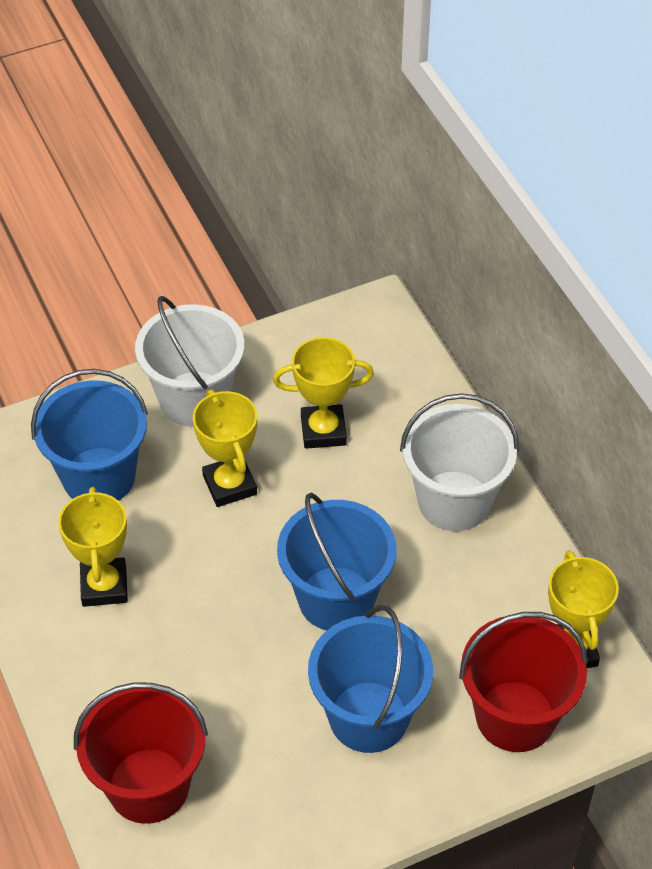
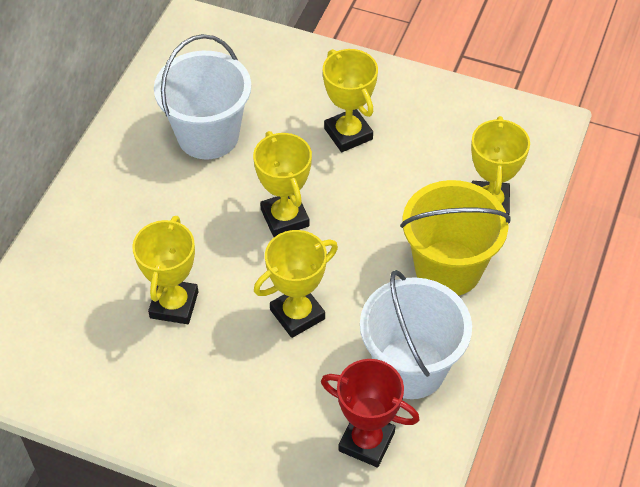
blue bucket: [31,369,148,501] [277,493,396,630] [308,605,433,753] = 3 -> none = 0
red bucket: [74,683,208,824] [459,612,588,752] = 2 -> none = 0
red trophy: none = 0 -> [321,359,420,467] = 1
yellow bucket: none = 0 -> [400,180,511,296] = 1
yellow trophy: [58,487,128,607] [193,389,257,507] [273,337,374,449] [548,551,619,668] = 4 -> [132,216,198,324] [253,131,312,237] [254,230,338,338] [323,49,378,152] [471,116,530,215] = 5

